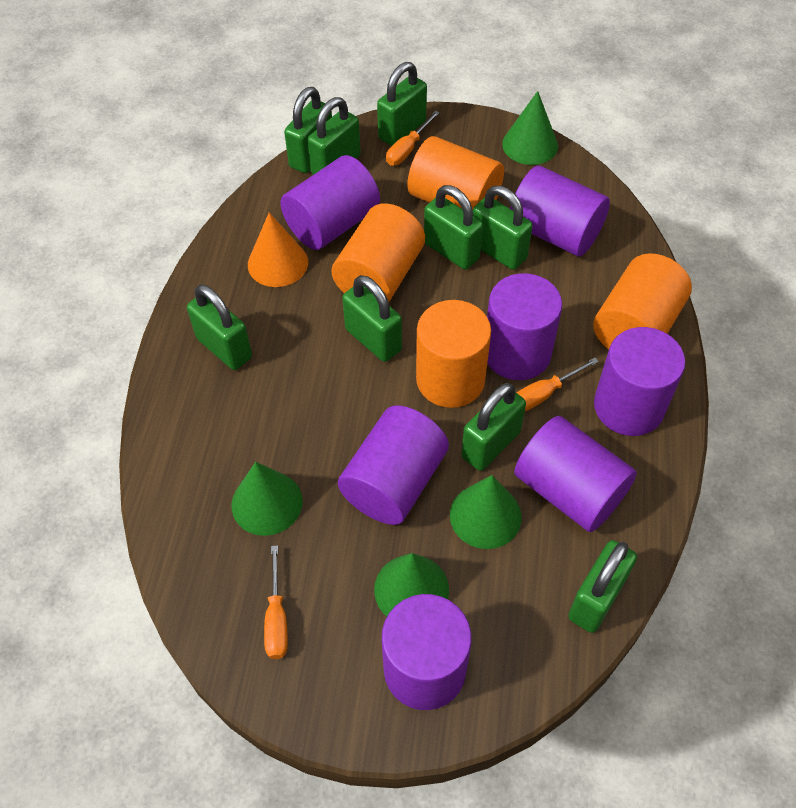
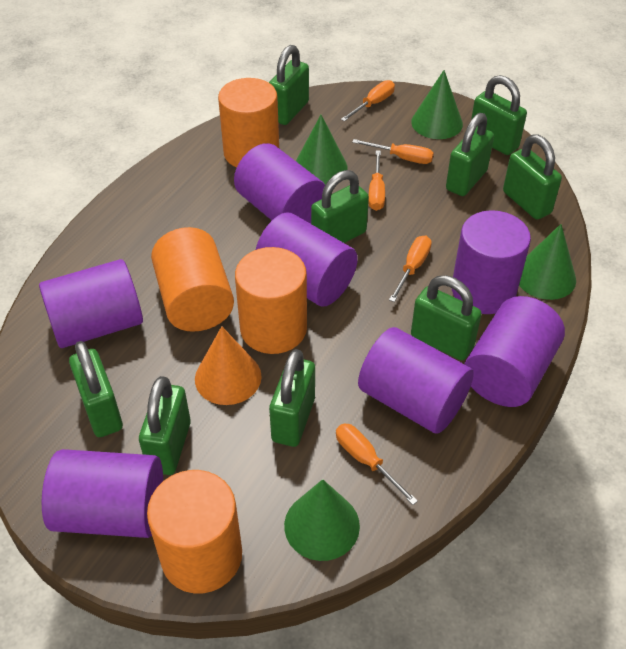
orange screwdriver: [264,545,288,659] [386,111,440,165] [516,358,599,411] = 3 -> [336,424,418,505] [341,80,395,122] [352,139,434,164] [368,150,385,211] [389,236,432,302] = 5

